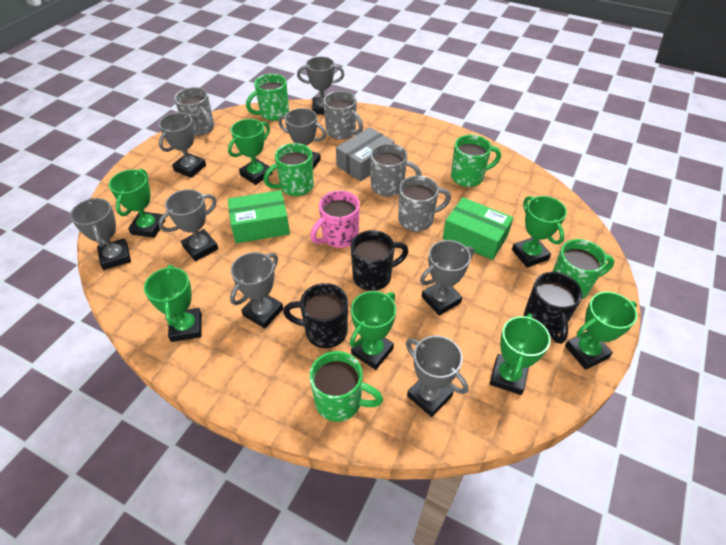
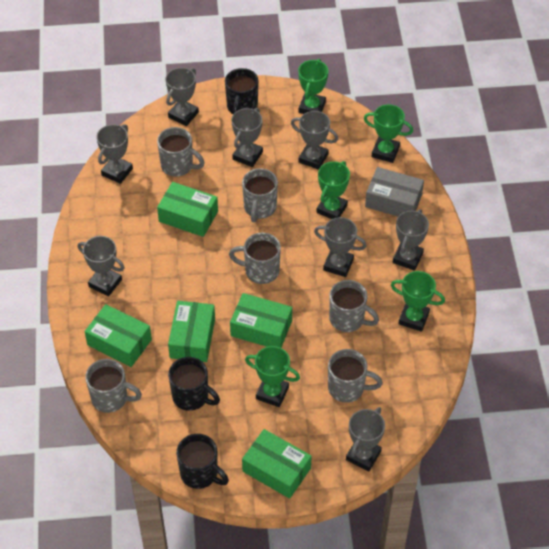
green box: [228,190,290,244] [443,197,513,260] = 2 -> [85,304,152,367] [157,182,218,237] [168,301,215,362] [230,293,292,348] [242,429,312,499] = 5
green mug: [246,74,289,121] [263,143,314,196] [309,351,383,422] [451,135,501,187] [552,239,615,299] = 5 -> none = 0
green trophy: [109,169,165,238] [144,265,202,342] [228,119,273,185] [350,291,396,370] [490,313,551,395] [512,196,567,268] [565,291,637,370] = 7 -> [245,346,300,407] [298,59,328,114] [316,161,350,219] [364,104,413,163] [391,271,445,332] = 5
grey mug: [174,87,214,136] [323,91,363,140] [370,143,422,197] [398,175,451,232] = 4 -> [85,359,142,413] [157,127,205,177] [229,233,281,284] [242,168,278,222] [328,349,383,403] [329,280,379,332] = 6
pink mug: [310,190,360,248] = 1 -> none = 0

